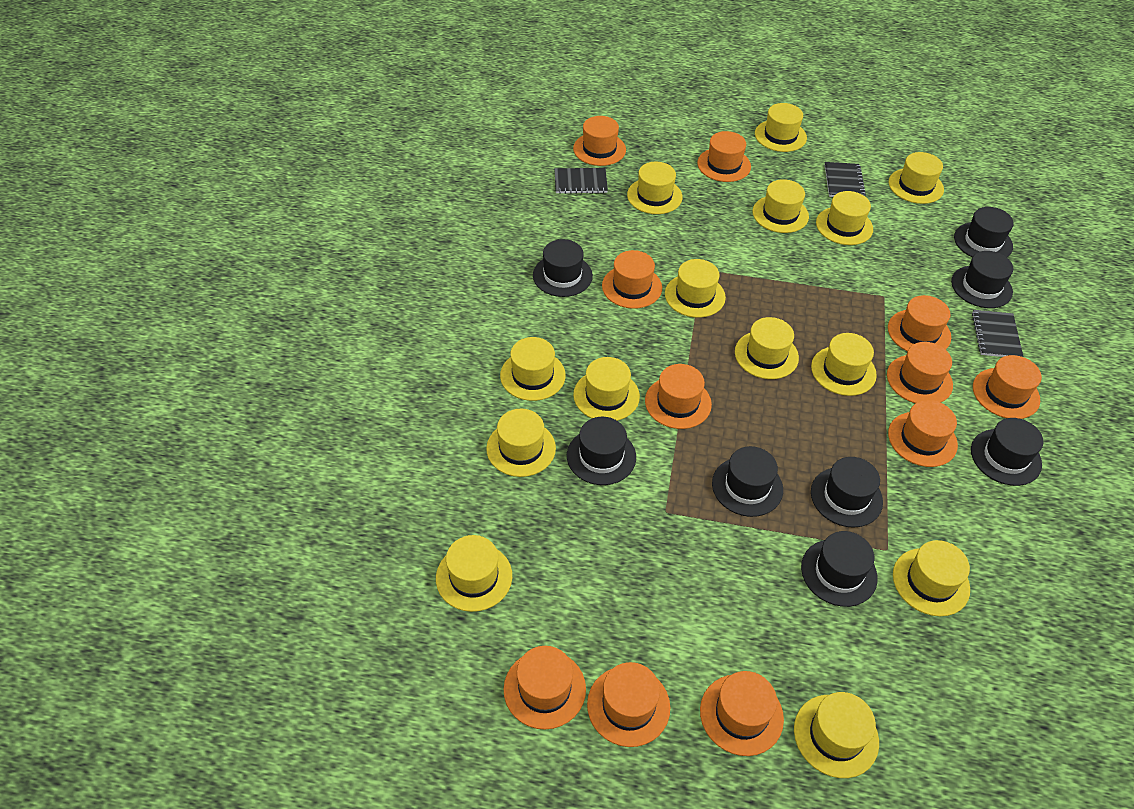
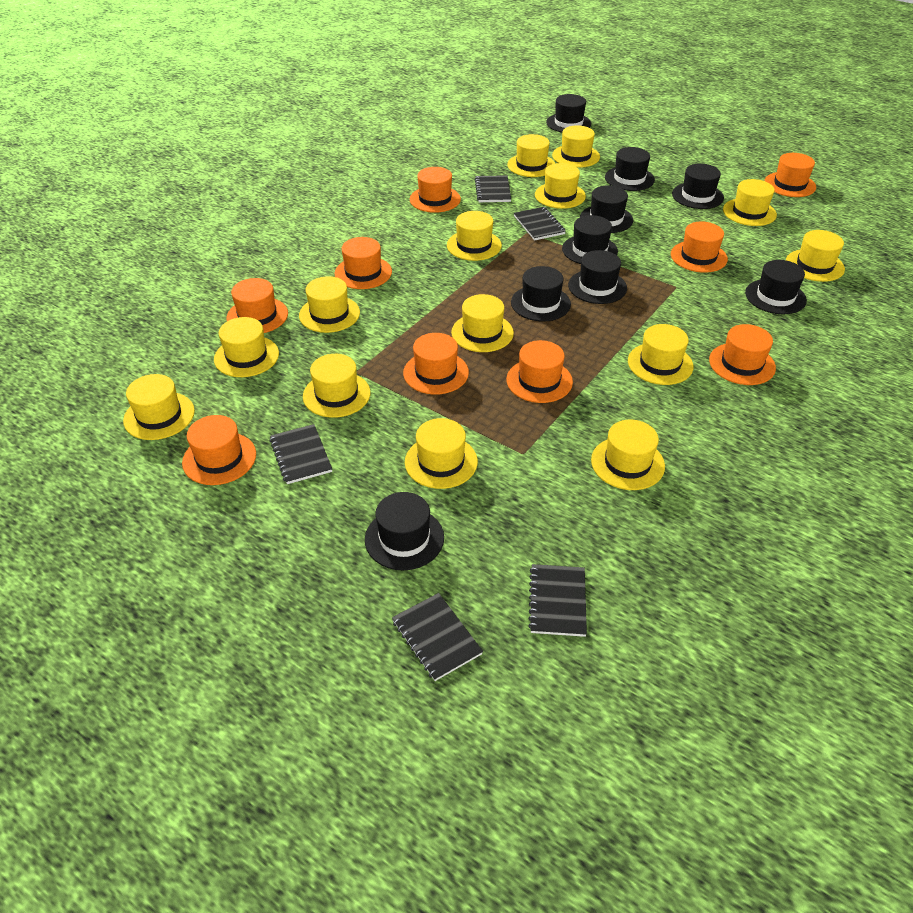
black hat: [533,239,593,297] [567,417,636,485] [712,446,783,517] [801,531,878,607] [811,457,883,527] [951,251,1013,308] [954,207,1014,257] [971,418,1043,486] = 8 -> [365,492,444,570] [511,266,571,321] [546,94,591,133] [562,215,618,264] [568,250,627,304] [580,185,633,233] [605,147,655,191] [672,164,724,209] [745,260,807,314] = 9
black notebook: [554,168,608,194] [825,162,866,197] [972,310,1023,357] = 3 -> [270,424,332,484] [392,593,483,681] [475,175,511,202] [514,207,566,241] [528,564,587,637] = 5
orange hat: [504,646,586,730] [573,116,626,166] [587,662,670,747] [602,250,662,309] [645,364,712,429] [697,131,751,182] [700,671,784,756] [887,342,953,403] [888,295,951,352] [888,400,958,467] [973,355,1042,419] = 11 -> [182,415,256,485] [226,278,288,333] [335,237,392,289] [403,333,469,395] [410,167,461,213] [506,340,573,403] [671,222,728,273] [709,324,776,385] [765,153,816,197] = 9

